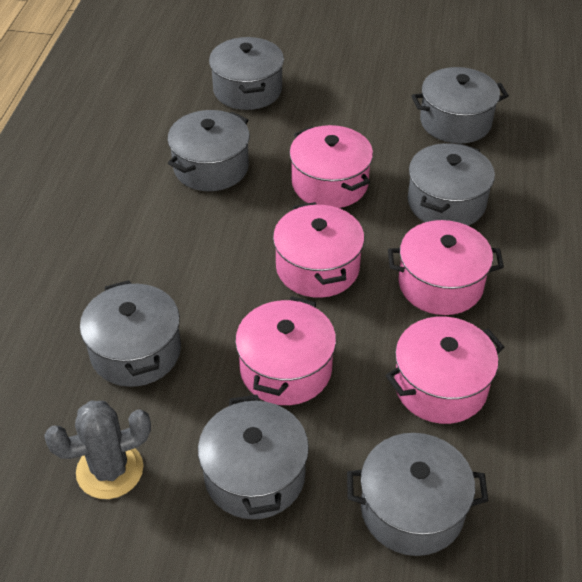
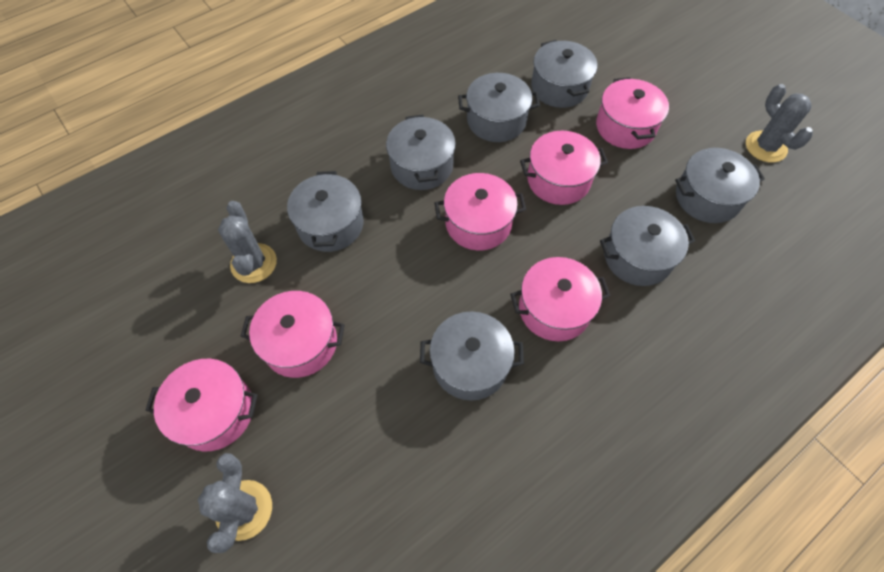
grey cactus: [44,401,151,499] = 1 -> [198,453,272,553] [218,201,277,283] [746,84,813,163] = 3
pink pot: [235,296,336,405] [273,202,364,298] [289,125,373,208] [386,317,504,424] [388,220,504,315] = 5 -> [145,359,258,452] [241,291,345,378] [435,173,526,251] [510,257,611,341] [520,131,608,205] [596,77,669,149] = 6

